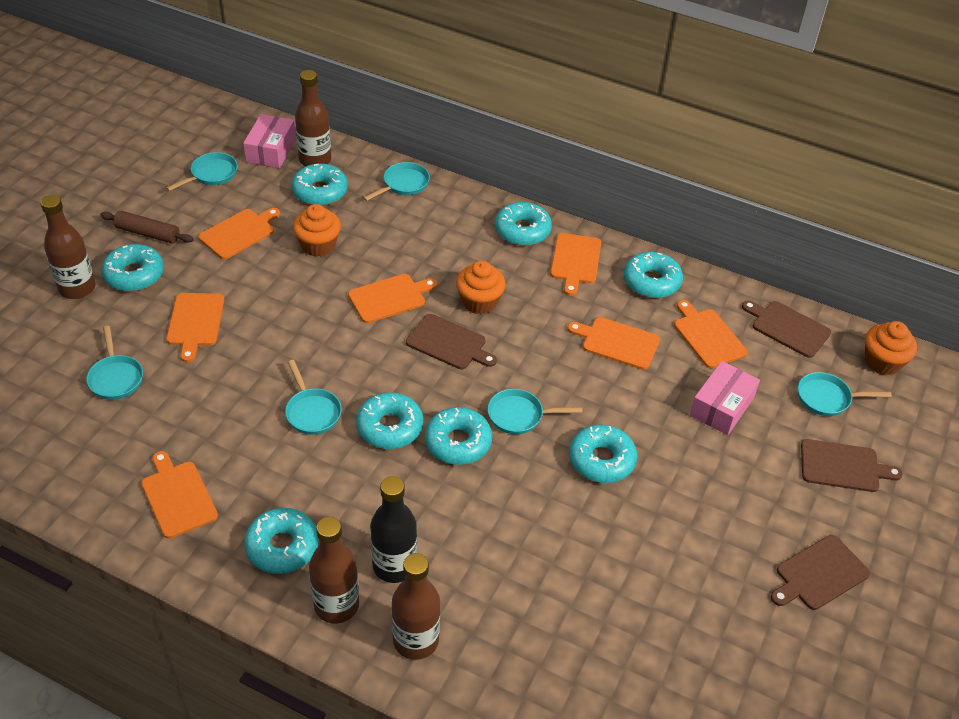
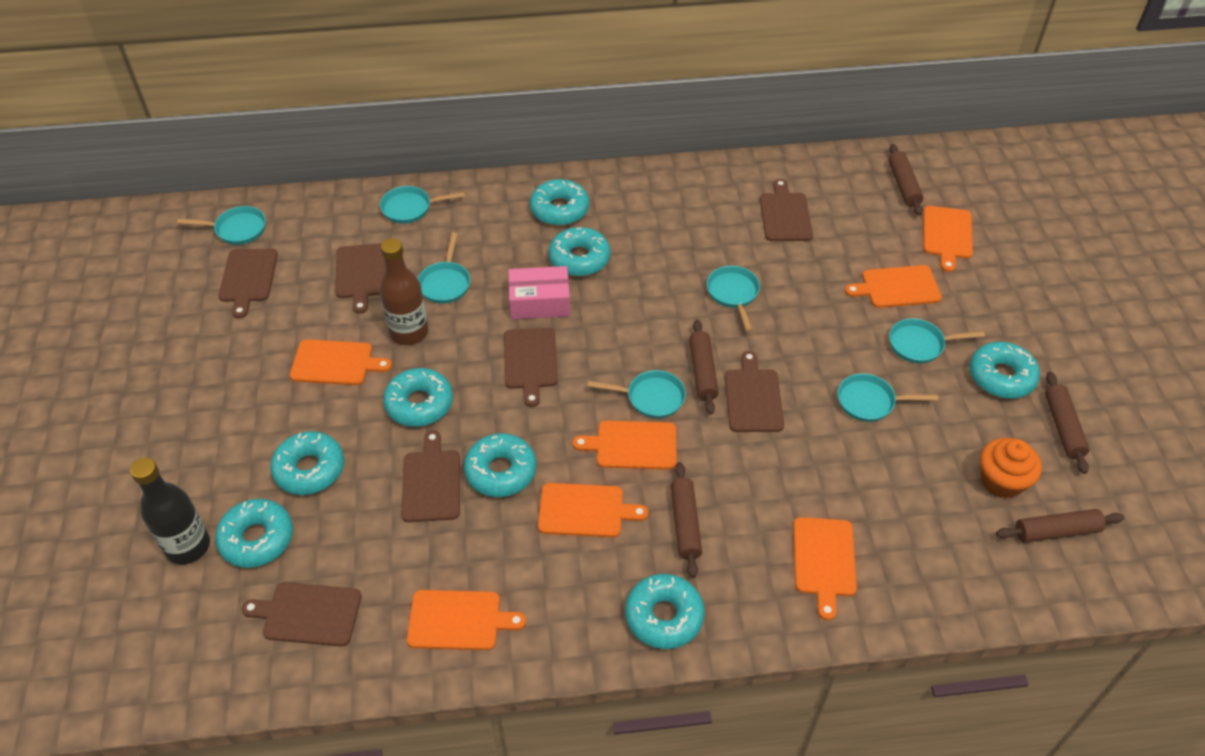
brown bottle: [41,195,96,299] [295,70,331,166] [309,517,359,624] [392,553,440,660] = 4 -> [380,238,428,345] = 1
brown cutting board: [406,314,497,369] [742,300,831,358] [771,535,870,610] [801,439,903,492] = 4 -> [218,249,278,318] [241,582,361,646] [335,243,386,314] [401,431,460,522] [504,328,558,407] [725,351,784,432] [760,179,813,241] = 7
brown rolling pin: [100,211,193,244] = 1 -> [671,462,702,578] [689,320,719,414] [888,144,923,215] [996,509,1124,543] [1045,372,1089,474] = 5
orange cupcake: [293,204,341,257] [456,261,506,314] [865,321,917,375] = 3 -> [980,438,1042,499] = 1
pink box: [243,114,296,168] [690,361,760,435] = 2 -> [508,266,570,319] = 1
turquoise pan: [87,326,143,400] [166,152,238,191] [285,360,342,435] [363,162,430,201] [488,389,582,434] [798,372,892,416] = 6 -> [177,206,266,245] [380,186,465,224] [418,233,470,304] [588,370,686,418] [707,266,760,332] [837,373,938,422] [889,318,985,363] = 7

